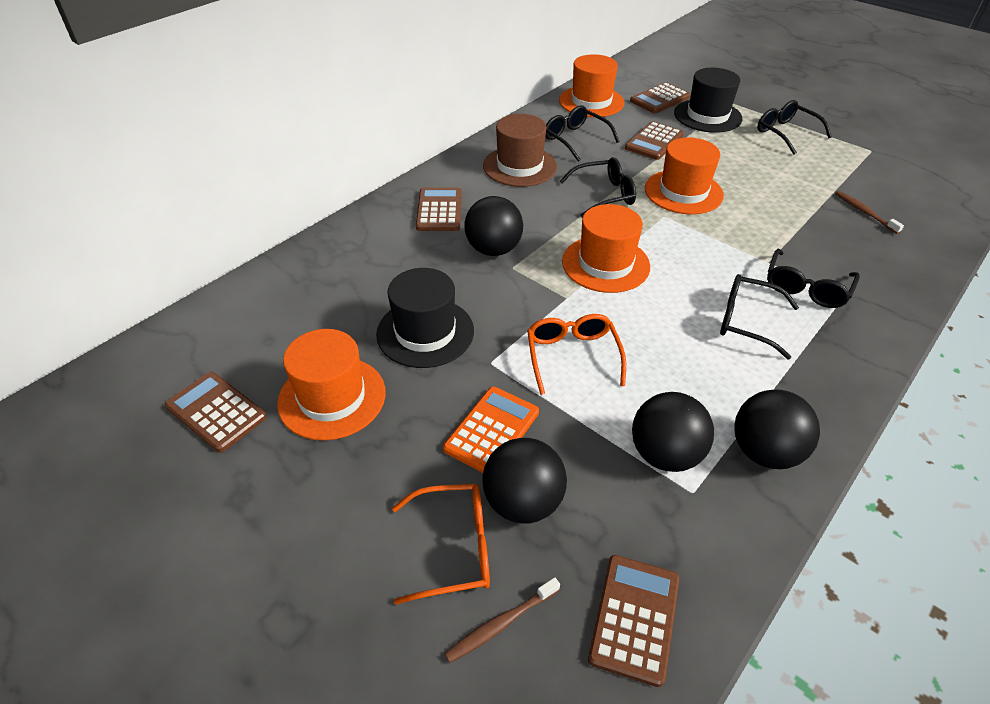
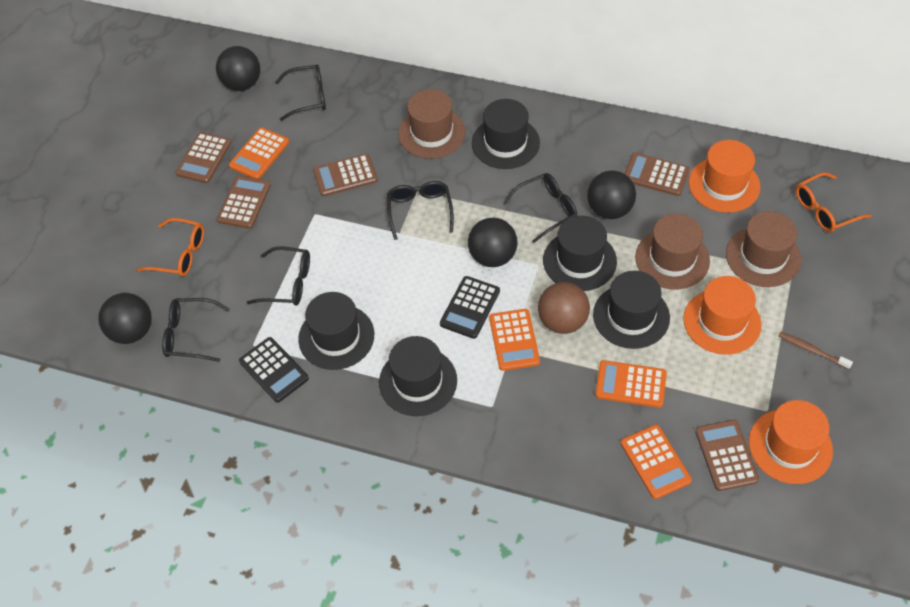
black calculator: none = 0 -> [239,337,309,403] [440,276,500,339] = 2
black hat: [376,268,474,368] [674,68,743,133] = 2 -> [298,292,374,370] [379,336,457,416] [472,99,540,169] [543,216,617,291] [593,271,670,349] = 5
brown ball: none = 0 -> [538,282,590,334] = 1
brown hat: [483,114,557,187] = 1 -> [398,89,466,159] [635,214,710,289] [726,211,801,287] = 3
brown toothbrush: [444,577,560,663] [835,191,904,234] = 2 -> [778,331,853,369] = 1
orange calculator: [443,387,539,473] = 1 -> [229,127,289,179] [489,309,540,371] [595,360,667,408] [621,425,692,499] = 4
orange hat: [277,329,386,441] [559,54,624,117] [562,204,650,293] [645,137,724,214] = 4 -> [683,276,761,355] [688,140,760,213] [749,400,833,484] = 3

